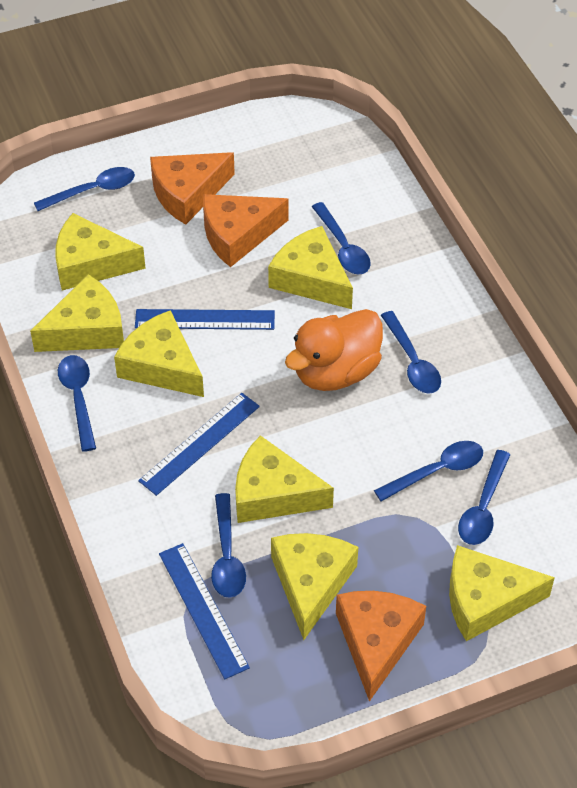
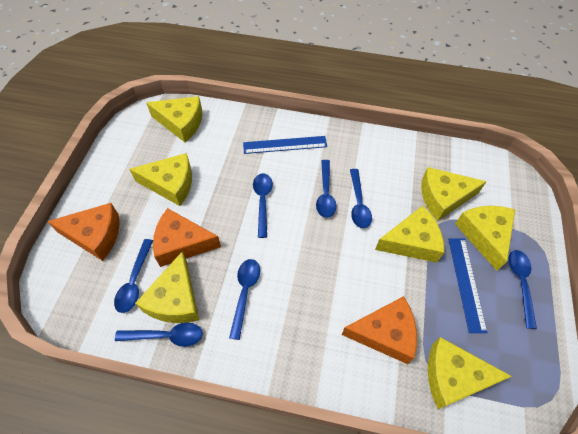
blue ruler: [135,309,275,330] [138,393,260,496] [159,543,250,679] = 3 -> [243,136,327,154] [448,238,487,333] = 2
orange duck: [285,309,383,391] = 1 -> none = 0

